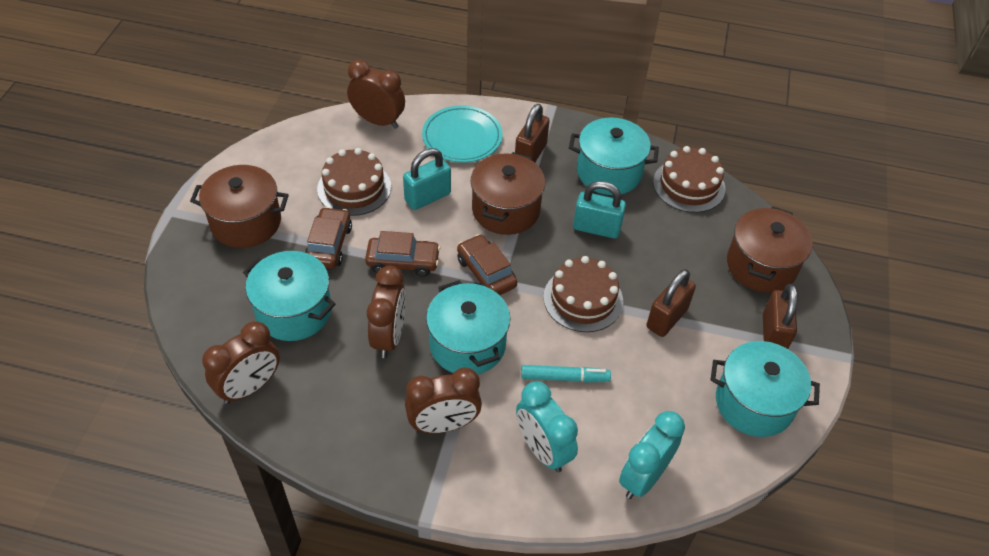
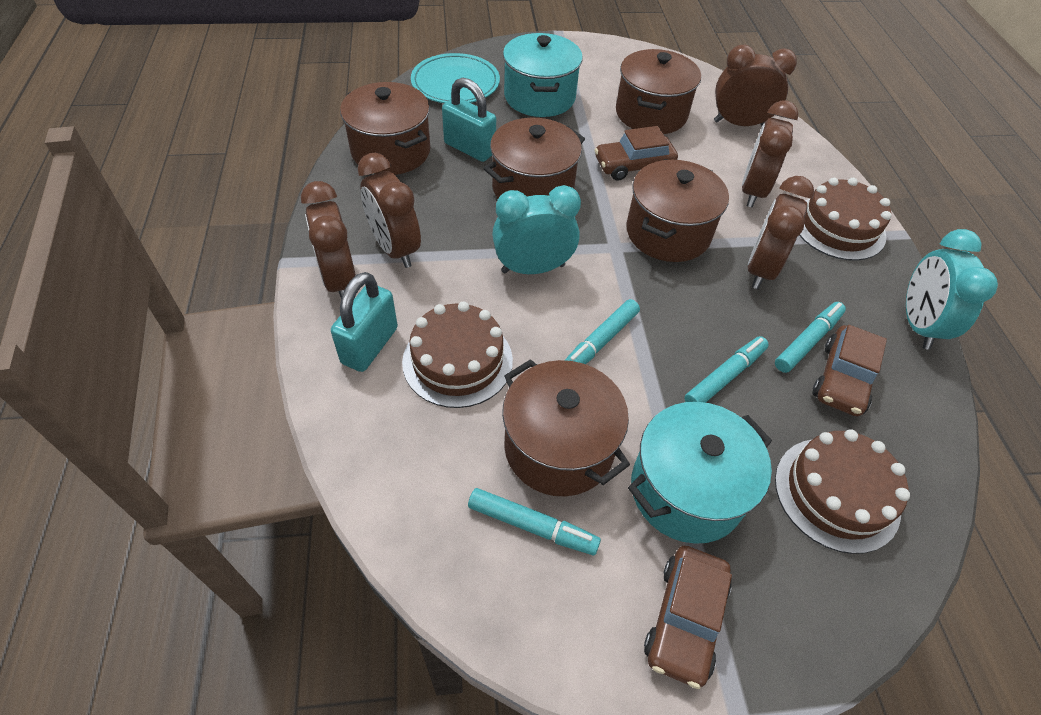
brown clock: [202,321,280,404] [347,60,405,129] [367,266,406,358] [405,368,482,433] = 4 -> [301,181,356,298] [358,153,421,268] [714,45,797,126] [742,100,799,207] [748,176,814,289] = 5
brown padlock: [515,104,550,163] [646,269,696,337] [763,284,797,349] = 3 -> none = 0
brown pot: [190,165,289,248] [471,152,545,235] [727,206,813,293] = 3 -> [340,82,430,175] [483,118,585,198] [502,359,630,496] [616,49,701,134] [626,160,729,262] = 5
turquoise marker: [521,365,611,383] = 1 -> [468,488,601,555] [565,299,640,364] [684,336,769,403] [775,302,846,373] = 4
turquoise pot: [243,251,336,341] [426,280,510,374] [569,117,659,195] [711,341,820,437] = 4 -> [503,33,583,117] [628,402,772,544] = 2

